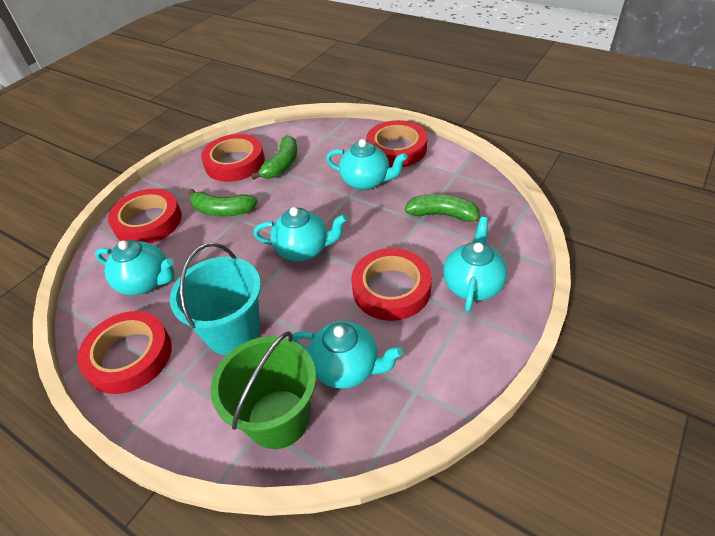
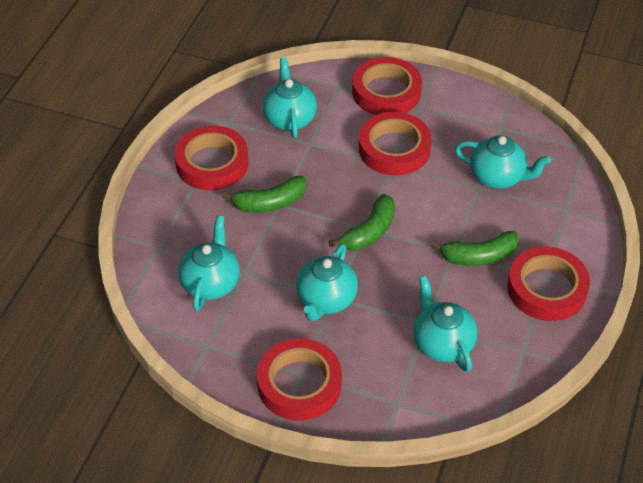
green bucket: [211,331,316,449] = 1 -> none = 0
turquoise bucket: [170,243,261,355] = 1 -> none = 0

